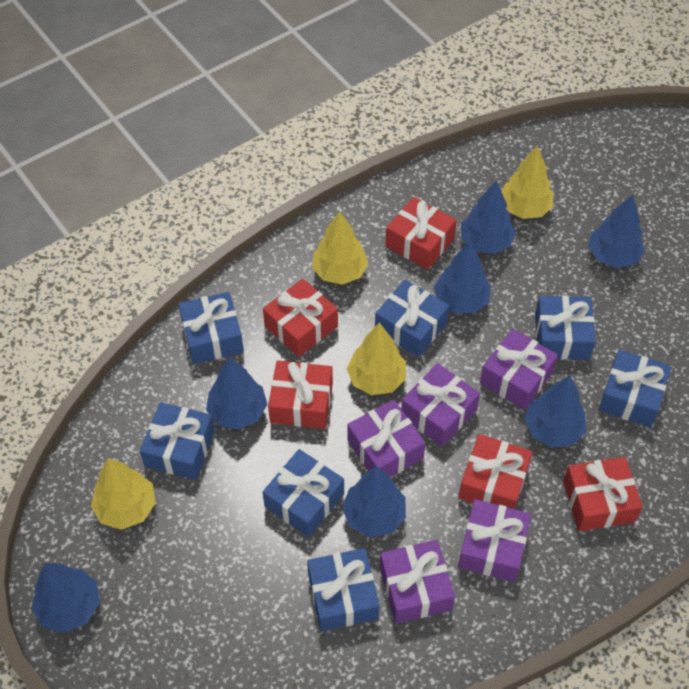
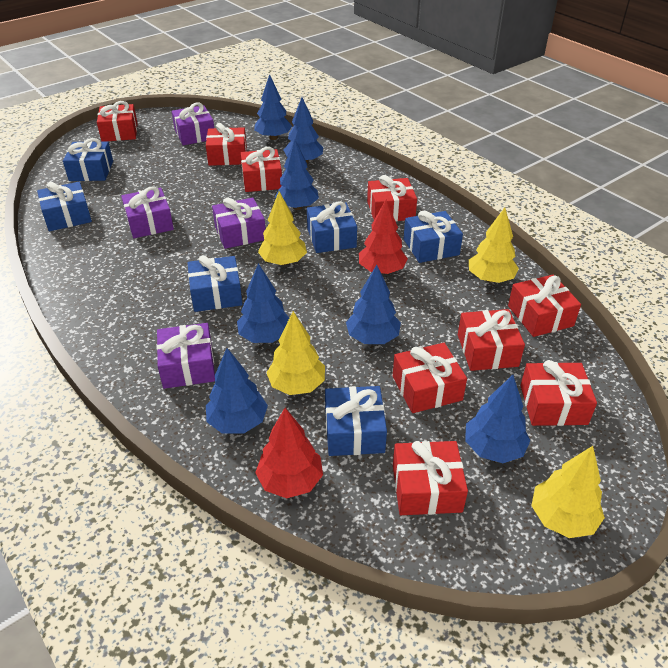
blue gift: [140,402,215,480] [179,292,244,364] [263,449,344,537] [307,548,380,631] [375,280,450,357] [535,295,596,360] [599,349,671,428] = 7 -> [37,182,92,231] [63,138,113,181] [188,255,243,312] [307,201,357,253] [325,386,387,456] [404,211,463,263] = 6
purple gift: [347,400,425,477] [380,540,455,623] [401,363,480,447] [458,499,531,582] [480,329,558,410] = 5 -> [121,186,174,238] [157,323,215,389] [172,102,214,145] [212,198,265,249] = 4
red gift: [263,279,338,357] [268,360,333,429] [385,197,457,270] [458,434,532,509] [563,457,643,531] = 5 -> [97,101,137,141] [206,123,247,166] [241,147,282,192] [367,175,417,222] [393,343,467,413] [393,441,468,515] [458,309,525,371] [508,275,581,337] [520,360,597,426] = 9
red tree: none = 0 -> [255,408,323,498] [359,200,408,274] = 2

